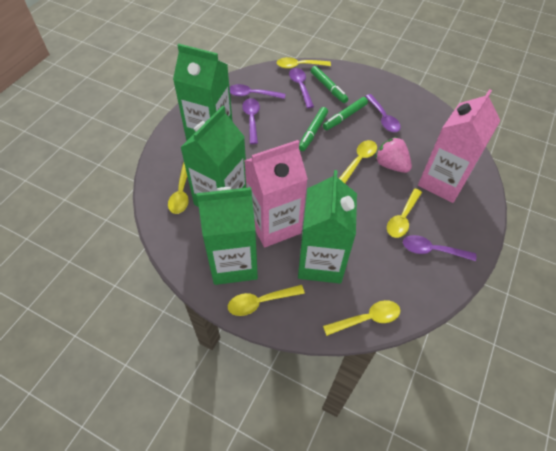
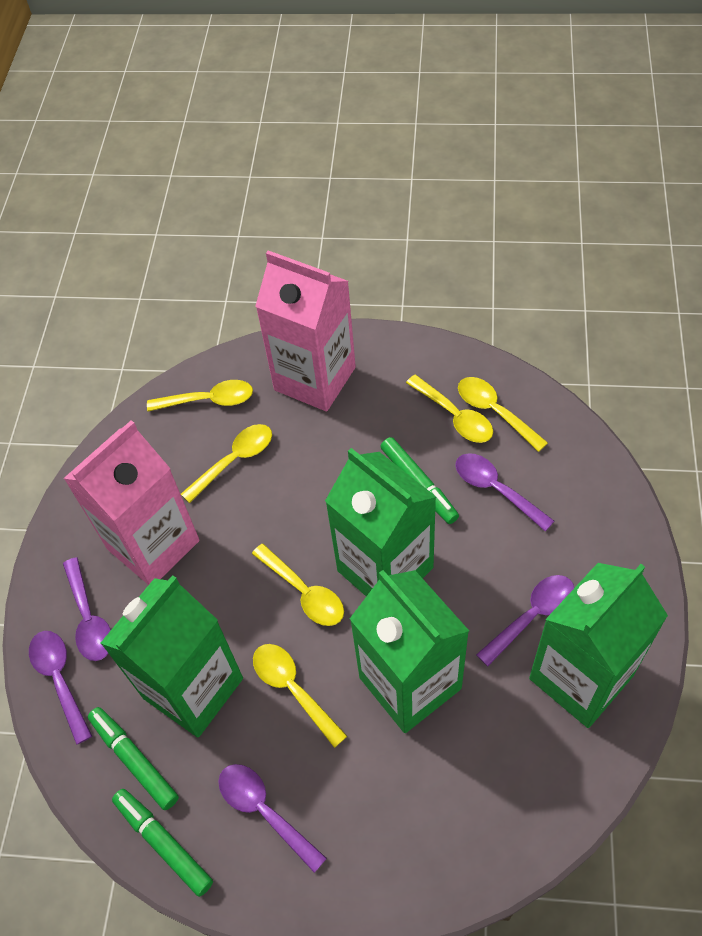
pink strawberry: [375,137,412,173] = 1 -> none = 0

